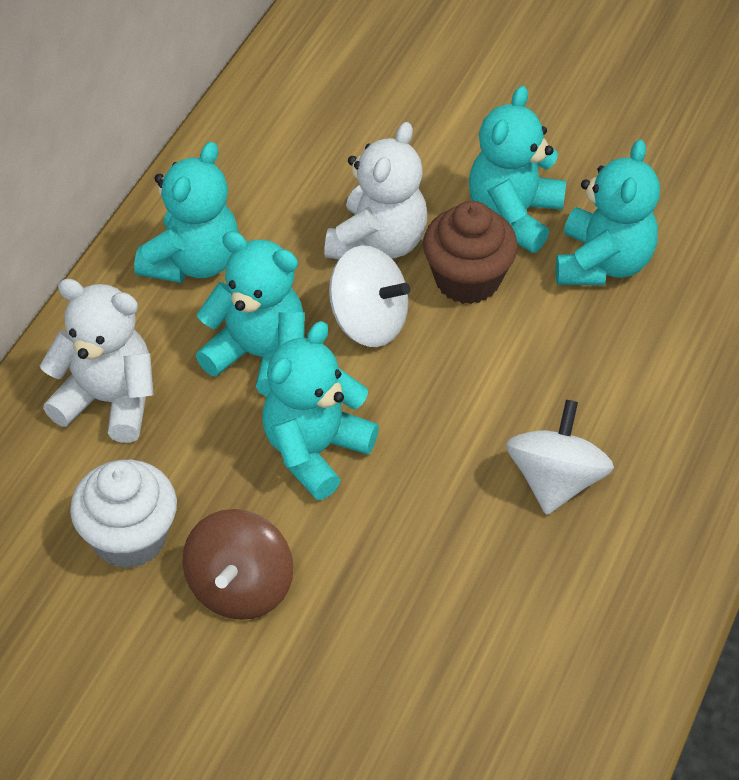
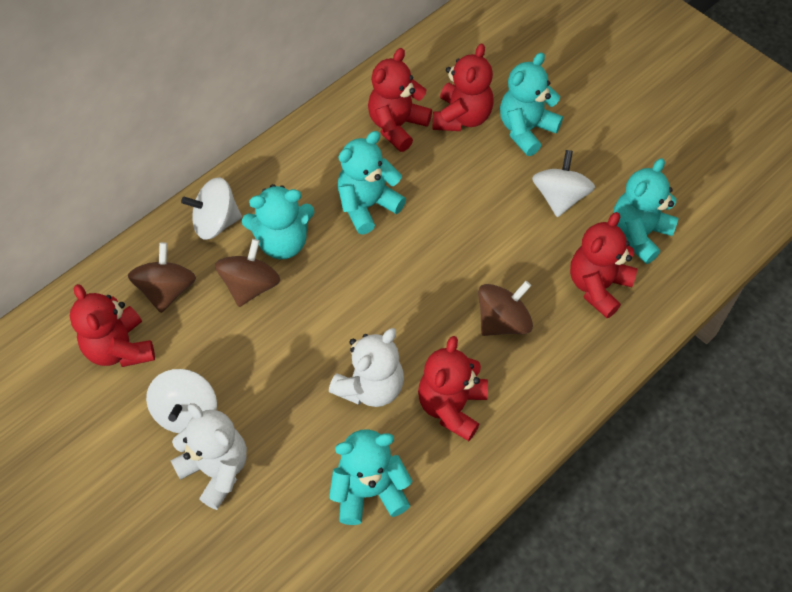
brown cupcake: [423,201,518,304] = 1 -> none = 0
brown spinning top: [182,509,293,620] = 1 -> [128,242,196,313] [215,239,280,307] [478,281,533,336] = 3
red teddy bear: none = 0 -> [70,284,155,367] [368,48,432,152] [418,336,488,441] [432,44,494,131] [570,212,637,318] = 5
white cupcake: [70,460,177,568] = 1 -> none = 0
white spinning top: [329,245,410,347] [506,400,614,515] = 2 -> [146,369,217,433] [181,177,242,240] [532,150,595,217] = 3

